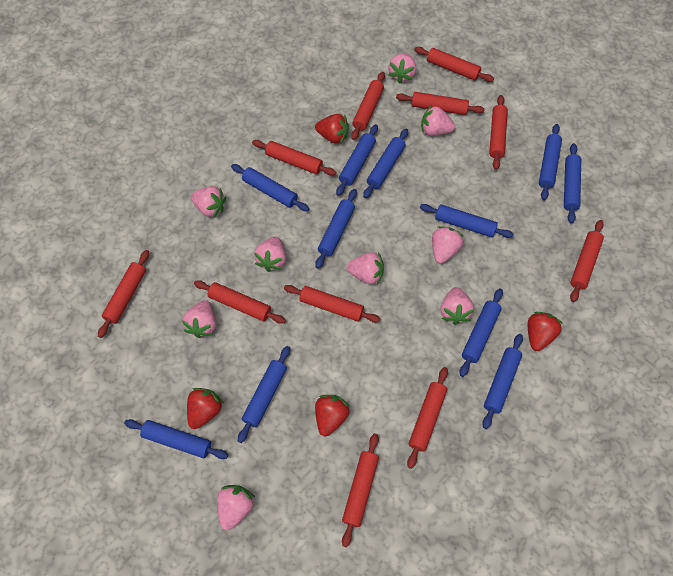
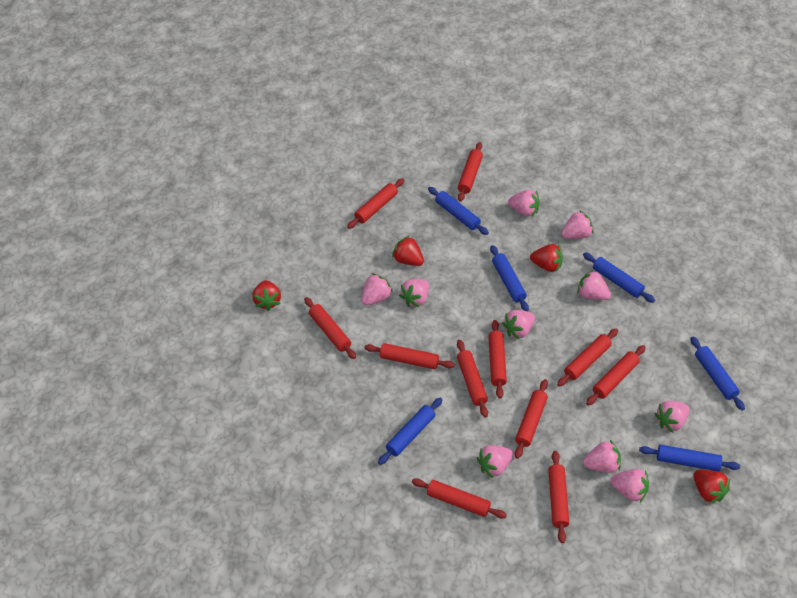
blue rolling pin: [124,419,228,459] [231,164,309,211] [238,346,290,443] [315,189,357,269] [336,124,378,196] [363,129,408,198] [420,204,514,238] [460,288,503,377] [482,334,523,429] [539,124,562,200] [564,143,581,223] = 11 -> [378,397,442,465] [428,187,489,235] [490,245,529,311] [583,252,655,303] [639,445,740,471] [690,337,745,410] = 6
pink strawberry: [182,300,216,338] [191,186,226,218] [217,485,255,530] [254,237,286,272] [346,252,384,285] [388,53,416,84] [421,105,455,136] [432,226,464,264] [441,287,474,325] = 9 -> [362,273,393,305] [399,279,429,307] [477,445,513,478] [502,310,535,340] [508,190,540,216] [561,210,594,239] [577,270,611,300] [583,440,621,473] [611,469,649,502] [654,401,690,433] = 10

